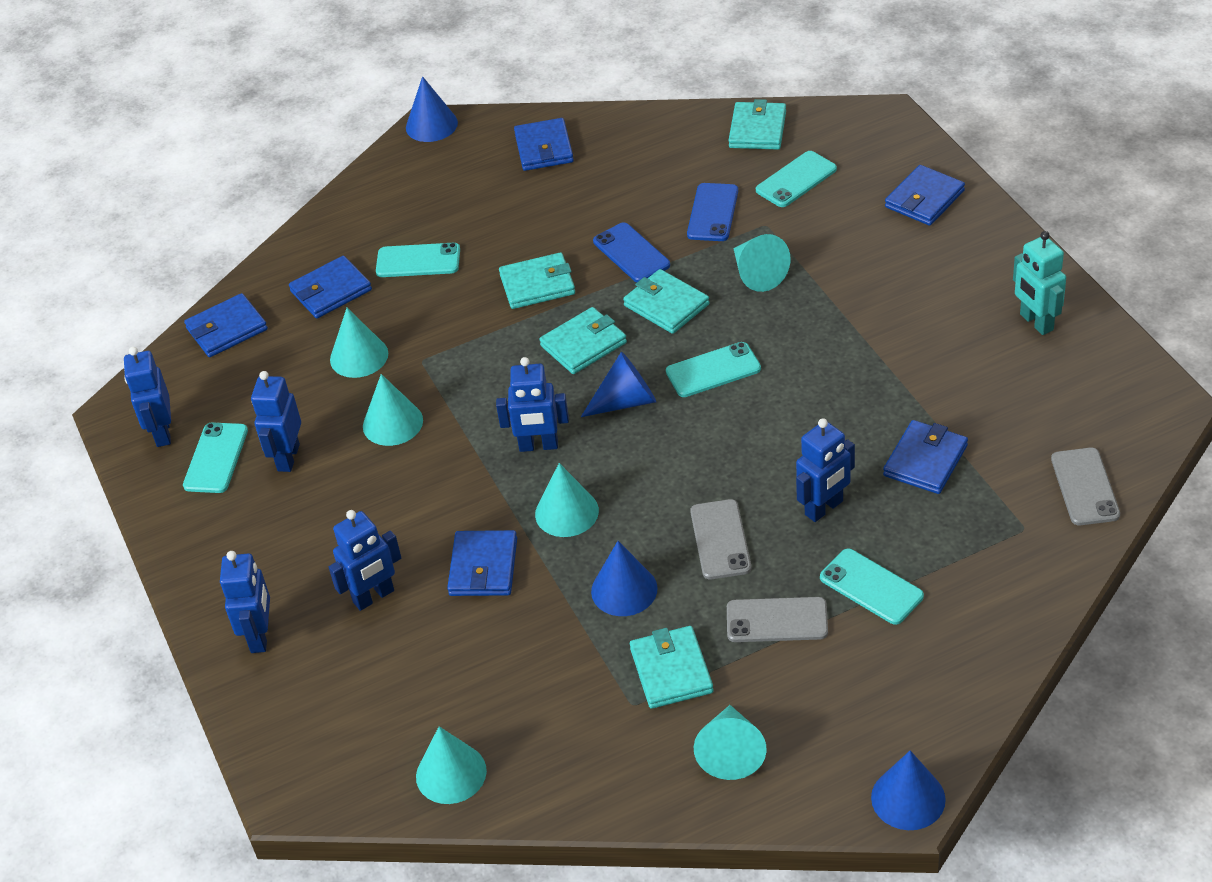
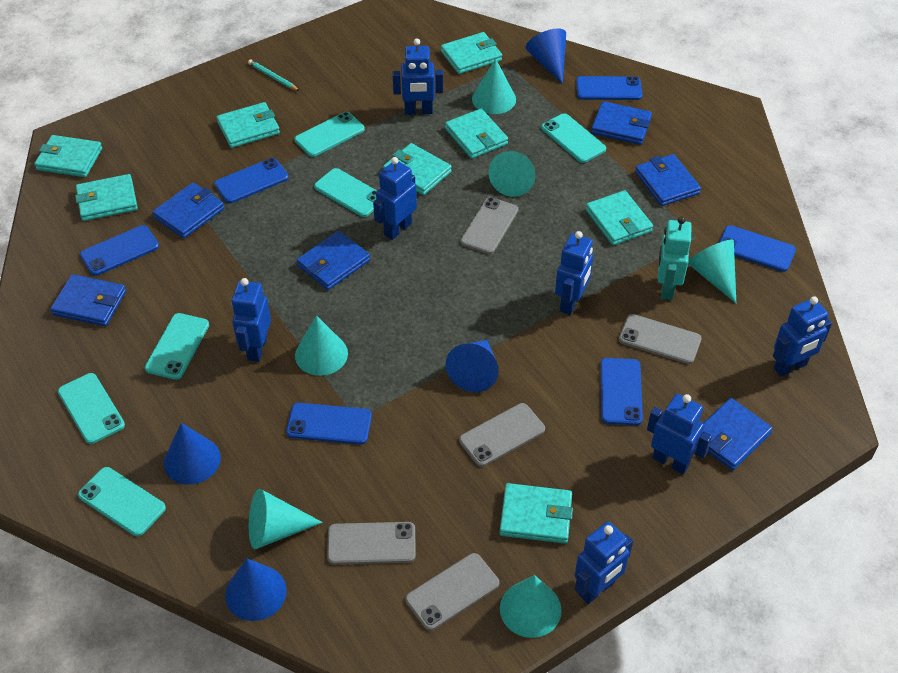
blue phone: [593,222,670,282] [687,183,738,241] = 2 -> [80,225,159,276] [214,158,289,203] [286,403,372,445] [576,76,642,100] [600,358,643,425] [719,225,796,272] = 6
blue robot: [124,347,171,447] [220,551,270,653] [251,371,301,472] [329,510,401,611] [496,357,569,452] [796,418,855,522] = 6 -> [231,278,271,362] [373,157,417,240] [392,38,443,115] [555,231,593,315] [575,522,633,604] [647,394,712,474] [773,296,832,377] = 7
grey phone: [690,499,751,579] [727,597,828,642] [1051,448,1120,525] = 3 -> [327,522,416,565] [405,553,499,631] [459,403,545,467] [460,197,518,254] [619,314,702,364] = 5
turquoise pencil: none = 0 -> [248,59,299,91] = 1
turquoise phone: [183,422,248,493] [376,243,460,277] [666,342,761,397] [756,151,837,207] [820,549,924,625] = 5 -> [58,373,125,444] [78,467,166,536] [145,313,209,380] [294,112,365,157] [314,168,377,217] [541,113,606,163] = 6
turquoise wallet: [499,252,575,309] [539,307,627,374] [623,269,709,334] [630,626,713,709] [728,99,786,149] = 5 -> [34,135,102,177] [75,174,138,221] [217,102,280,148] [383,143,452,195] [441,32,502,74] [445,109,508,159] [500,483,573,544] [586,190,653,245] = 8

